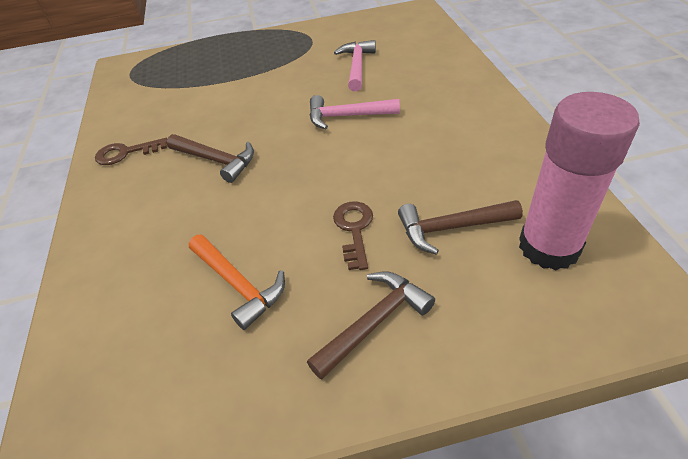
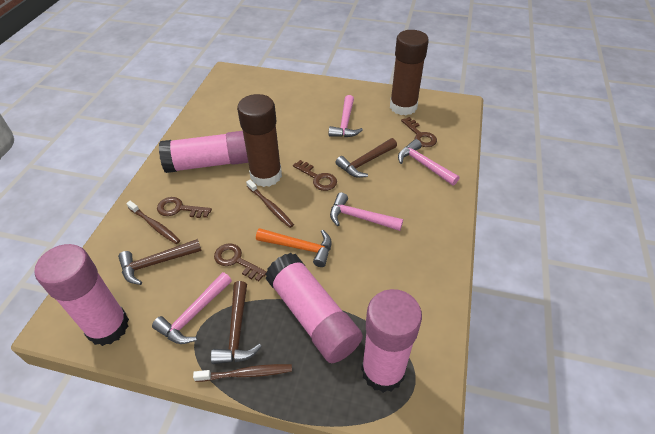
brown glue stick: none = 0 -> [237,94,282,187] [390,30,429,115] = 2
brown key: [95,138,167,165] [333,201,373,270] = 2 -> [157,197,212,218] [214,243,267,281] [293,160,337,191] [401,117,437,147] = 4
brown toothbrush: none = 0 -> [126,201,180,244] [193,364,292,382] [246,180,294,228] = 3
pink glue stick: [519,92,640,270] = 1 -> [35,244,129,346] [159,131,248,173] [265,253,363,363] [361,289,422,393] = 4
pink hammer: [309,95,400,129] [334,40,376,91] = 2 -> [152,272,232,344] [329,95,363,137] [330,192,403,231] [398,139,459,186] = 4

